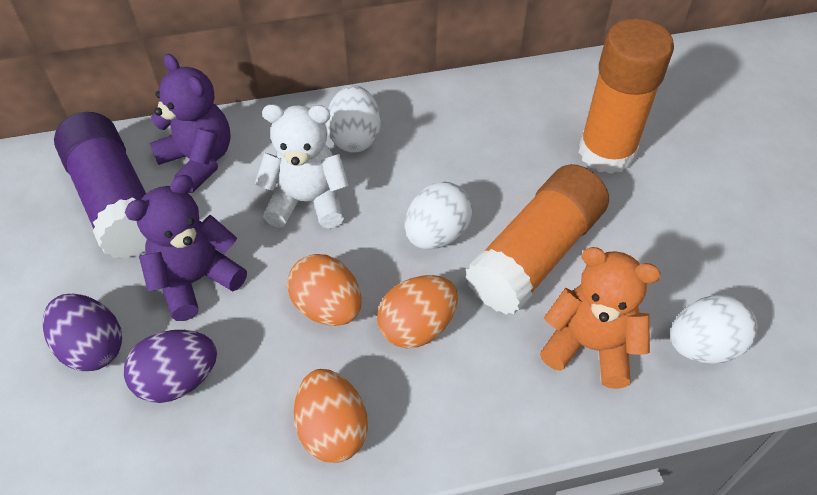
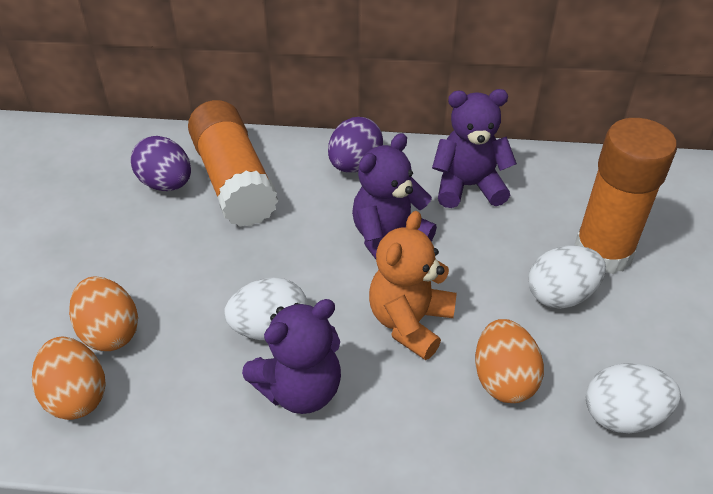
purple glue stick: [54,112,147,259] = 1 -> none = 0
purple teddy bear: [125,175,247,321] [150,54,231,193] = 2 -> [242,299,341,414] [352,133,437,259] [432,89,517,208] = 3
white teddy bear: [255,104,349,229] = 1 -> none = 0

